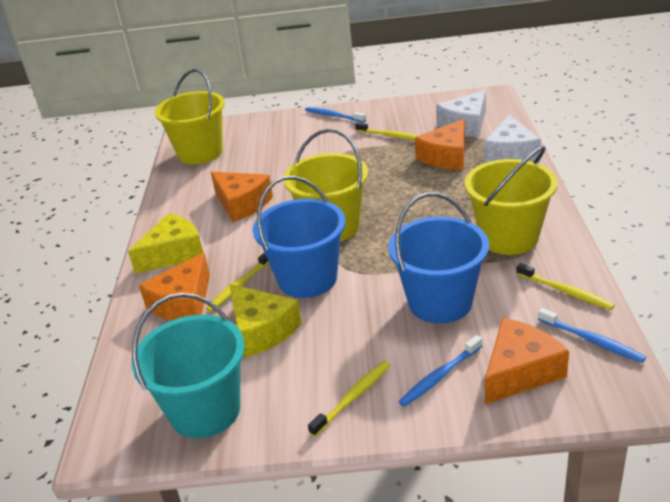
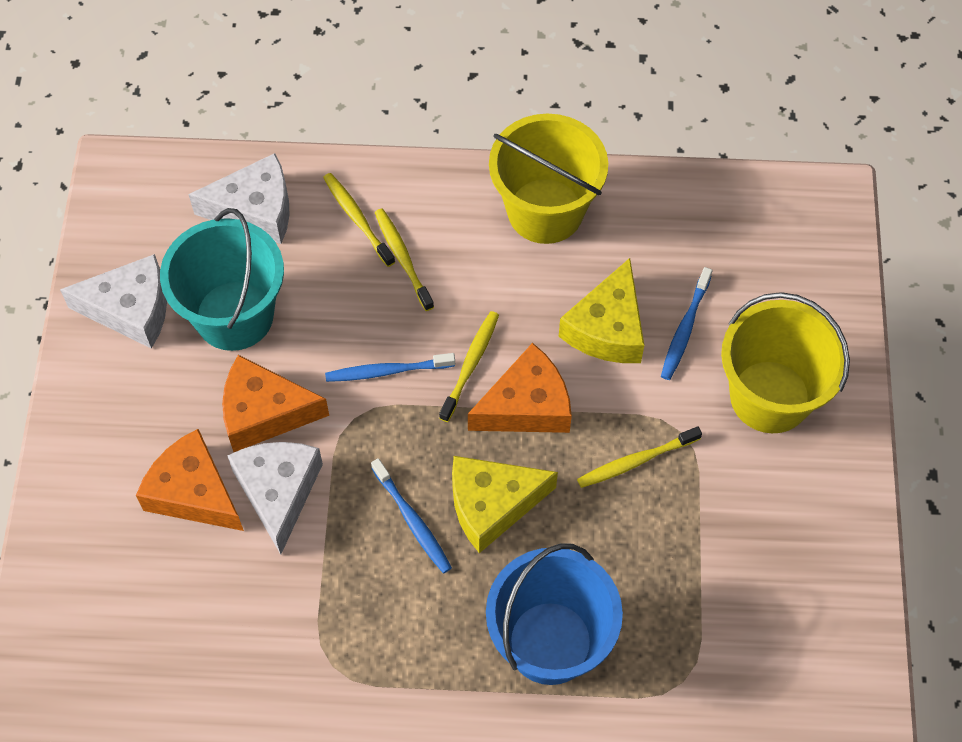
blue bucket: [253,176,345,298] [388,192,489,324] = 2 -> [486,543,623,685] = 1
orange cheese: [139,252,210,321] [211,172,273,222] [415,119,465,170] [485,318,569,404] = 4 -> [136,429,244,531] [222,355,329,452] [468,343,572,433] = 3
white cheese: [436,90,486,137] [484,115,541,163] = 2 -> [60,254,167,349] [188,153,289,244] [227,442,323,554] = 3
yellow bucket: [155,69,225,165] [284,129,368,242] [465,146,557,255] = 3 -> [489,114,608,244] [721,292,850,433] = 2

